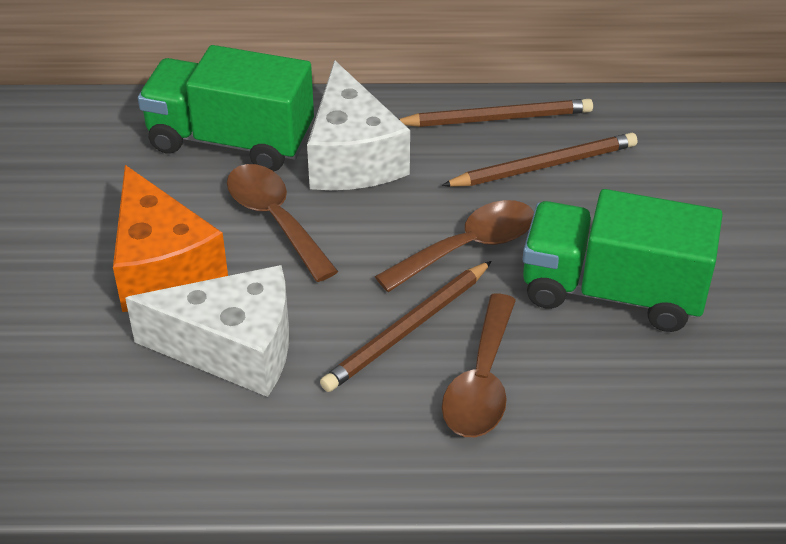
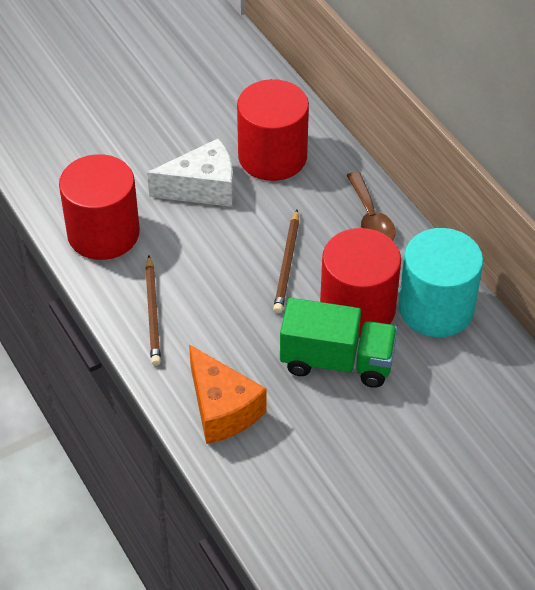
brown pencil: [320,261,492,392] [399,99,593,127] [441,133,637,187] = 3 -> [145,256,161,366] [273,210,299,313] = 2
brown spoon: [227,164,338,282] [375,200,534,292] [442,293,516,437] = 3 -> [346,172,396,241] = 1
green truck: [138,45,314,171] [523,189,723,332] = 2 -> [280,298,398,388] = 1
red cylinder: none = 0 -> [59,154,140,260] [237,79,309,181] [320,228,401,338] = 3
turquoise cylinder: none = 0 -> [399,228,483,337] = 1
white cheese: [125,265,289,397] [307,60,410,190] = 2 -> [147,138,233,207] = 1

